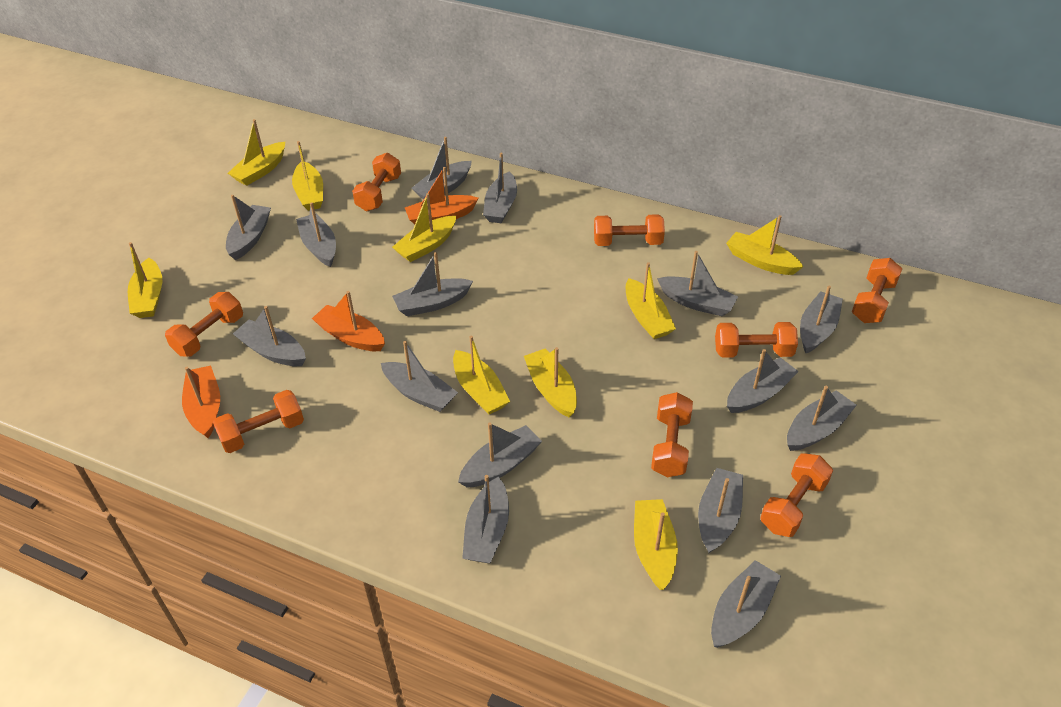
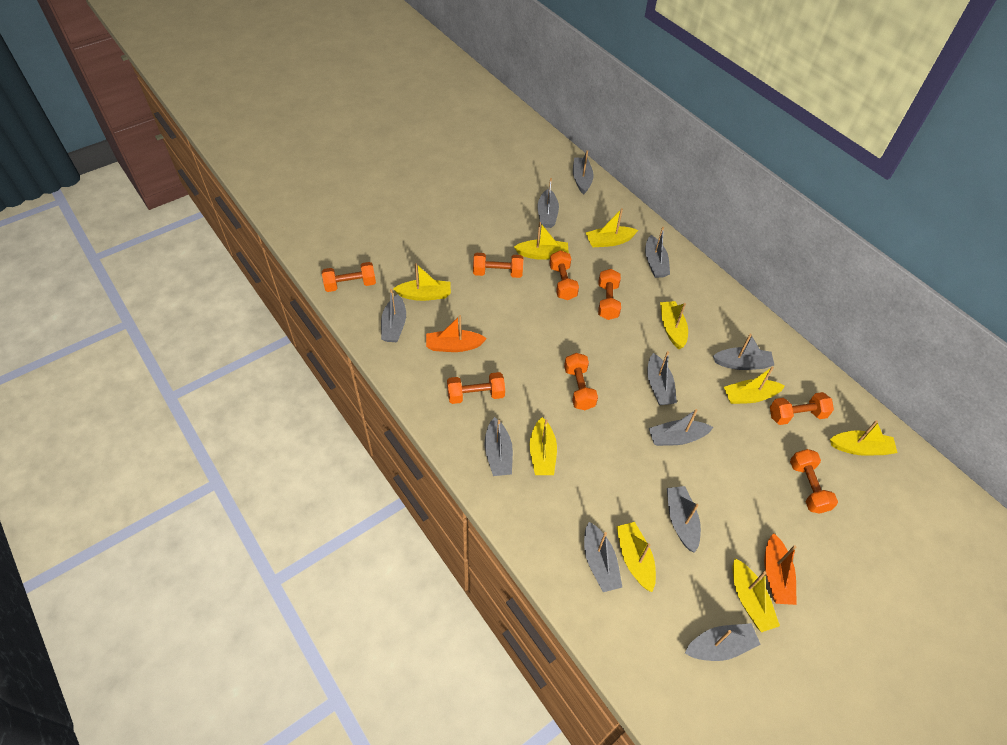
grey boat: [226,195,271,260] [233,306,306,366] [296,202,336,267] [381,341,458,412] [392,252,473,316] [412,137,472,199] [458,422,542,488] [462,475,509,563] [483,153,517,223] [657,251,738,316] [698,468,743,553] [711,560,781,648] [727,349,799,413] [787,386,857,451] [800,286,843,353] = 15 -> [381,289,406,342] [485,417,513,476] [537,178,559,228] [573,150,593,195] [584,522,622,592] [645,227,670,278] [647,351,677,405] [649,409,713,446] [667,486,701,553] [685,623,761,661] [713,334,774,370] = 11
orange boat: [182,366,220,438] [312,291,385,351] [405,167,478,225] = 3 -> [426,315,487,352] [764,533,797,605] = 2

